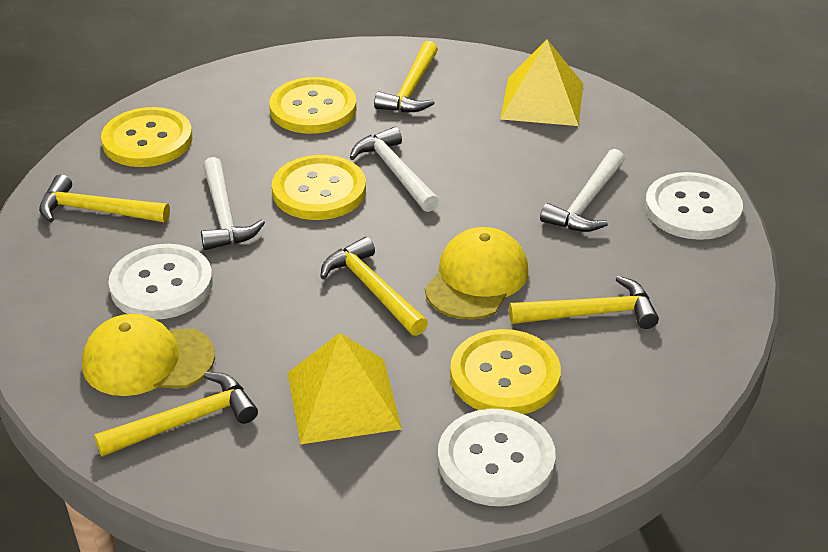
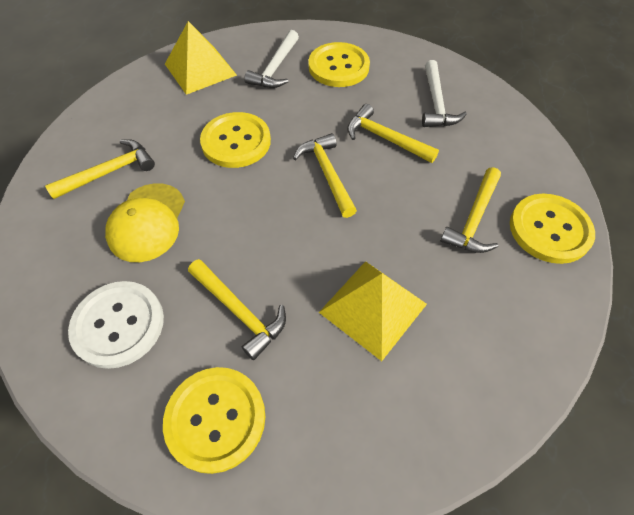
white button: [108,244,213,320] [438,409,556,506] [645,172,743,240] = 3 -> [68,281,164,369] = 1
white hammer: [201,157,265,250] [350,127,439,212] [540,149,625,232] = 3 -> [244,30,299,88] [422,60,467,127] = 2
yellow cap: [82,314,215,396] [425,227,528,320] = 2 -> [105,183,185,262] = 1

